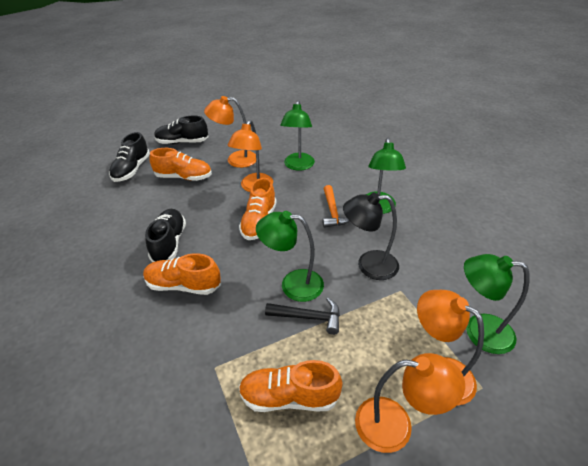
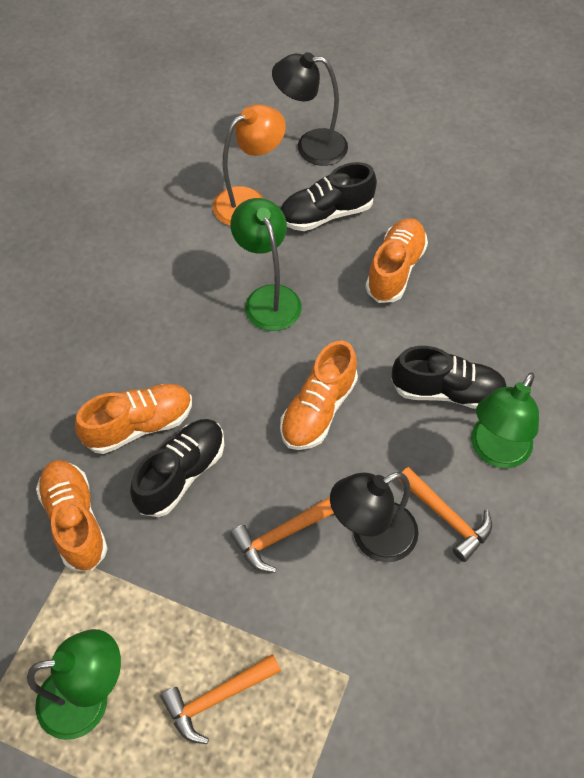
black hammer: [265,298,340,335] = 1 -> none = 0
black lamp: [343,192,399,280] = 1 -> [272,52,348,166] [330,472,419,562] = 2
green lamp: [256,211,324,302] [280,100,315,171] [365,138,406,214] [464,254,530,354] = 4 -> [27,629,121,740] [230,198,302,331] [471,372,539,468] = 3
orange hammer: [323,185,350,228] = 1 -> [160,654,281,744] [230,497,334,573] [398,467,492,562] = 3
orange lamp: [204,96,256,168] [228,120,273,192] [355,353,465,453] [417,290,484,406] = 4 -> [213,104,286,226] = 1

